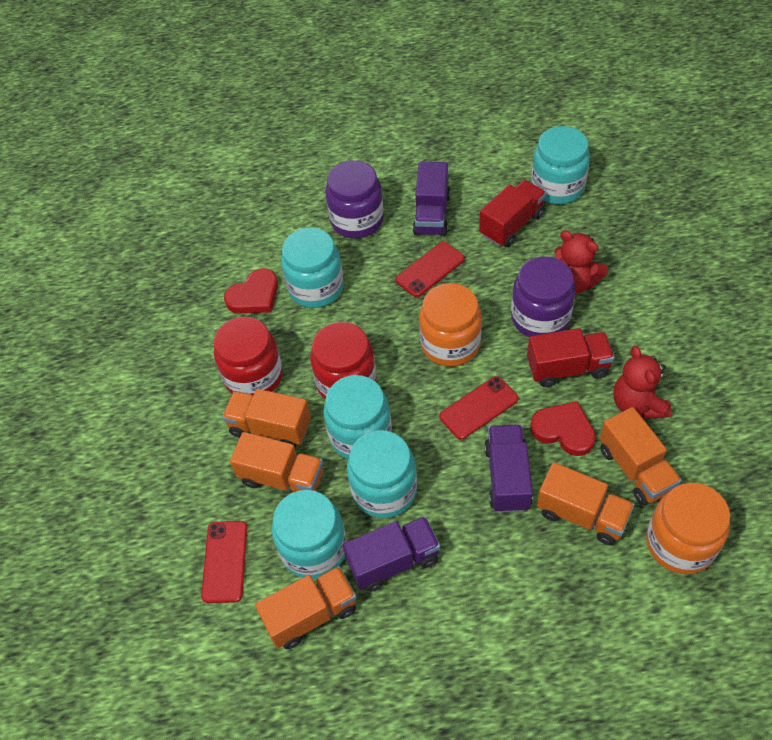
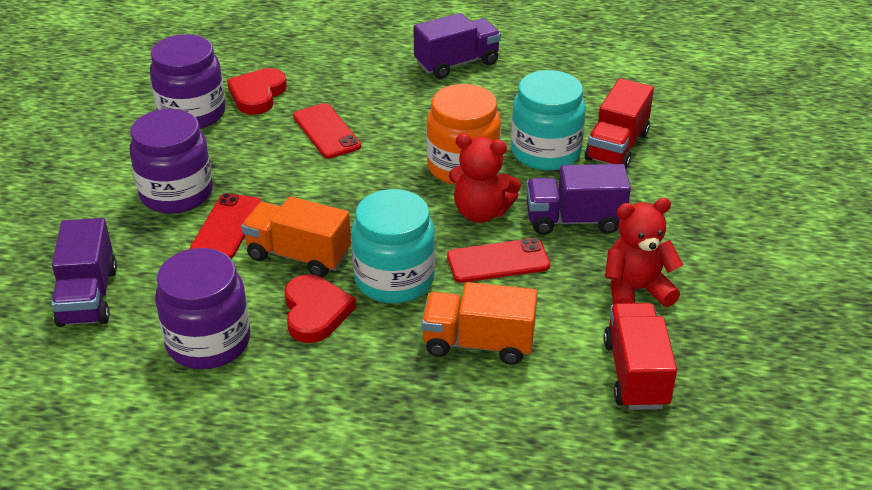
orange jar: [419,283,482,367] [646,483,730,574] = 2 -> [426,84,501,185] = 1
orange truck: [222,389,311,447] [230,432,323,492] [255,566,357,649] [537,462,635,545] [600,407,682,505] = 5 -> [242,196,351,277] [421,282,538,365] = 2
purple jar: [325,160,384,238] [511,257,575,337] = 2 -> [130,109,213,214] [150,34,225,129] [155,248,250,369] = 3
red jar: [214,317,283,395] [310,322,377,399] = 2 -> none = 0
turquoise jar: [272,490,347,579] [281,228,344,308] [323,375,392,459] [347,430,417,518] [531,126,590,204] = 5 -> [351,189,435,303] [511,70,586,171] = 2

